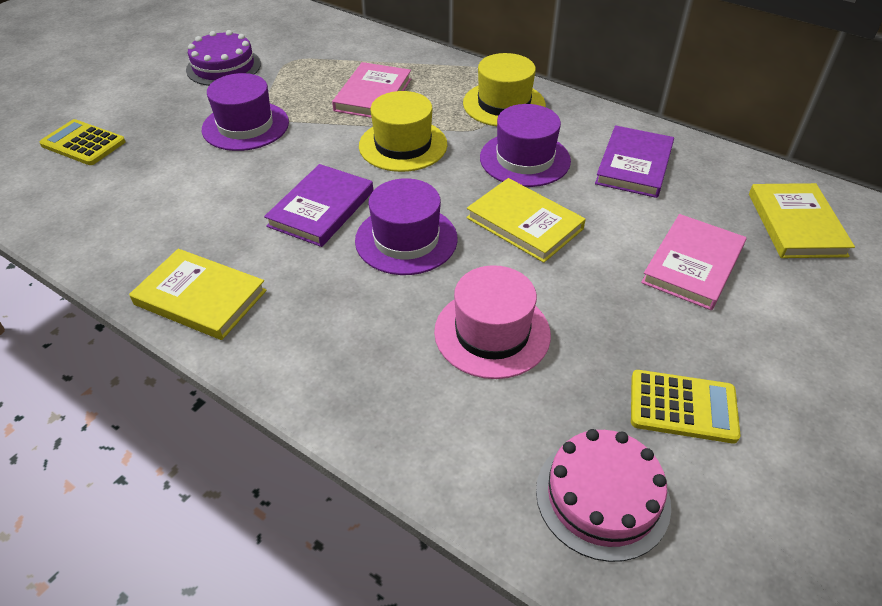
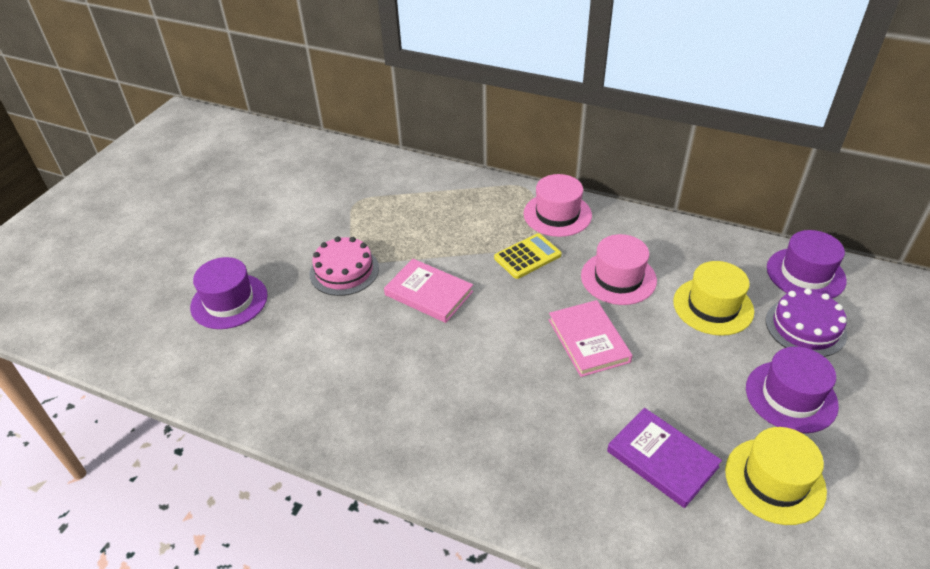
pink hat: [434,265,551,379] = 1 -> [523,174,592,237] [581,234,657,305] = 2
purple book: [264,164,373,247] [595,125,674,198] = 2 -> [607,408,722,508] = 1
yellow book: [129,249,267,340] [466,178,586,263] [749,183,855,258] = 3 -> none = 0
yellow calculator: [40,119,126,165] [631,370,740,443] = 2 -> [494,233,561,279] = 1

